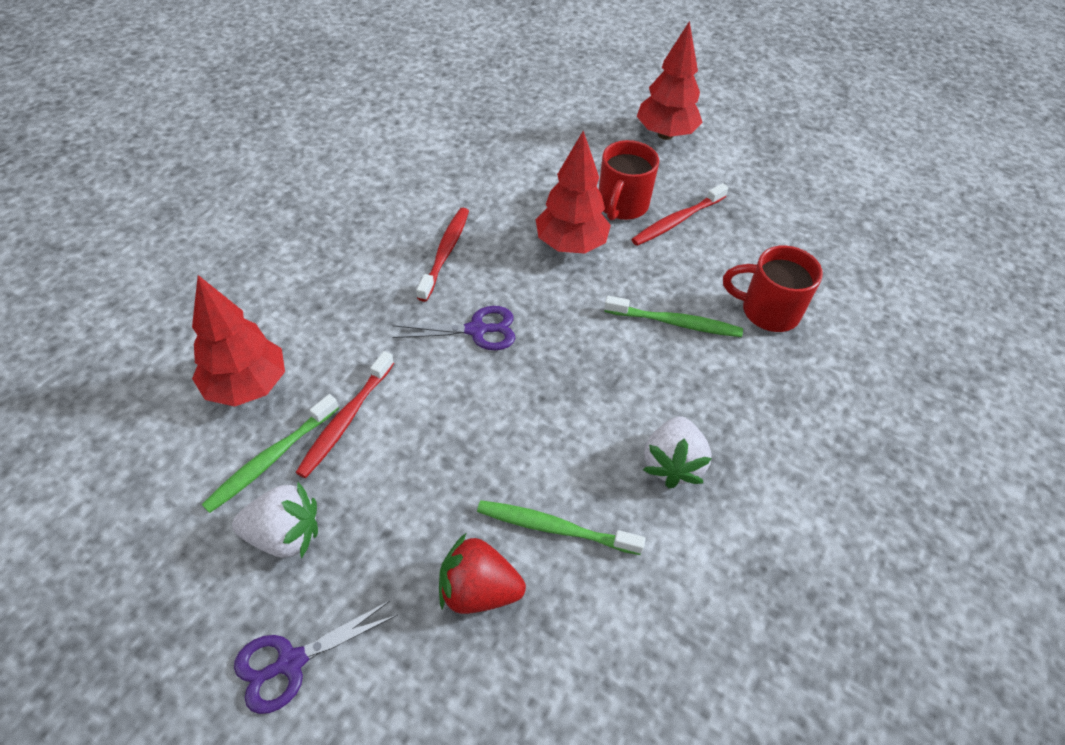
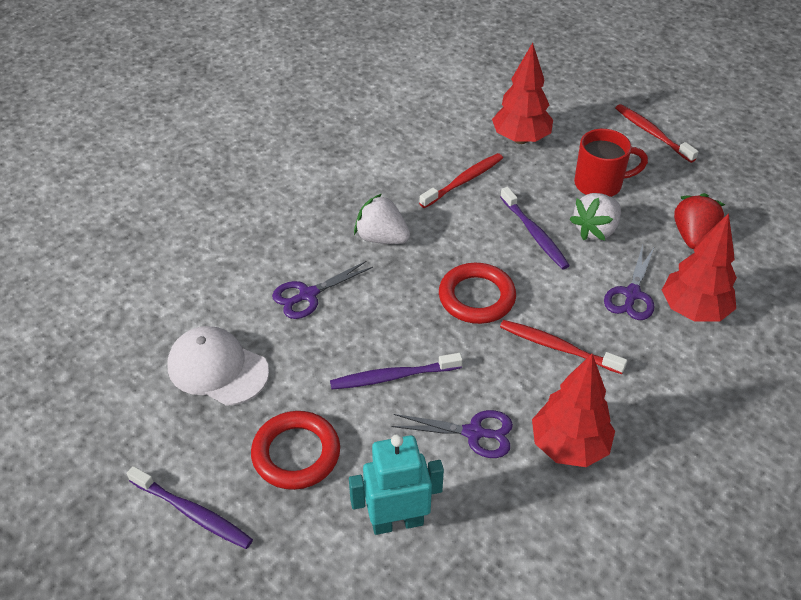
green toothbrush: [202,394,339,513] [477,500,646,555] [604,296,743,337] = 3 -> none = 0
purple scissors: [234,600,397,714] [392,306,515,350] = 2 -> [272,261,373,319] [391,410,513,458] [604,245,655,320] = 3
purple toothbrush: none = 0 -> [127,466,253,549] [330,353,463,389] [500,187,570,269] = 3
red mug: [599,140,659,220] [723,246,823,332] = 2 -> [574,129,648,197] = 1
red ring: none = 0 -> [251,411,340,490] [439,263,516,324] = 2
turquoise robot: none = 0 -> [349,434,444,535] = 1
white cap: none = 0 -> [167,326,269,406] = 1

